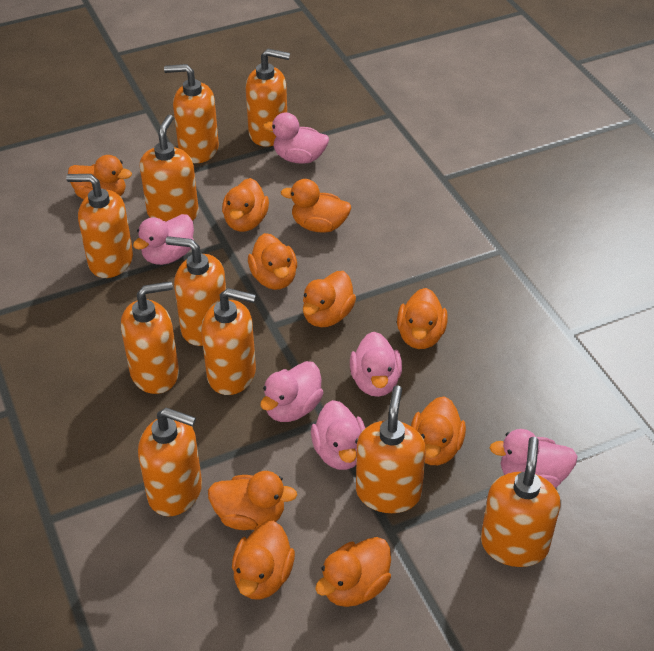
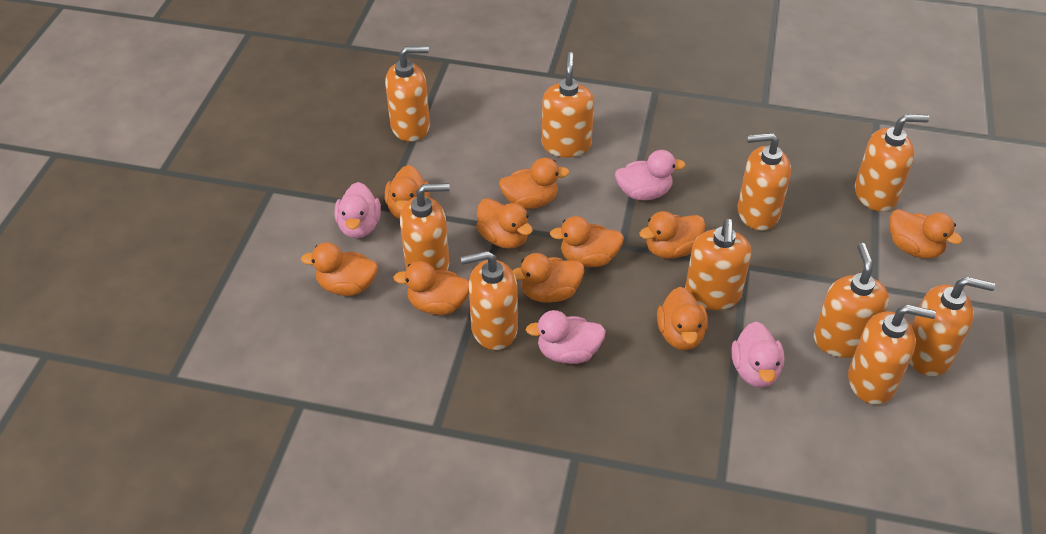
pink duck: [133,214,194,265] [260,361,323,422] [263,112,329,164] [311,400,365,470] [350,332,402,397] [490,429,578,488] = 6 -> [335,182,381,238] [526,310,606,364] [615,150,686,200] [731,322,785,388] = 4

